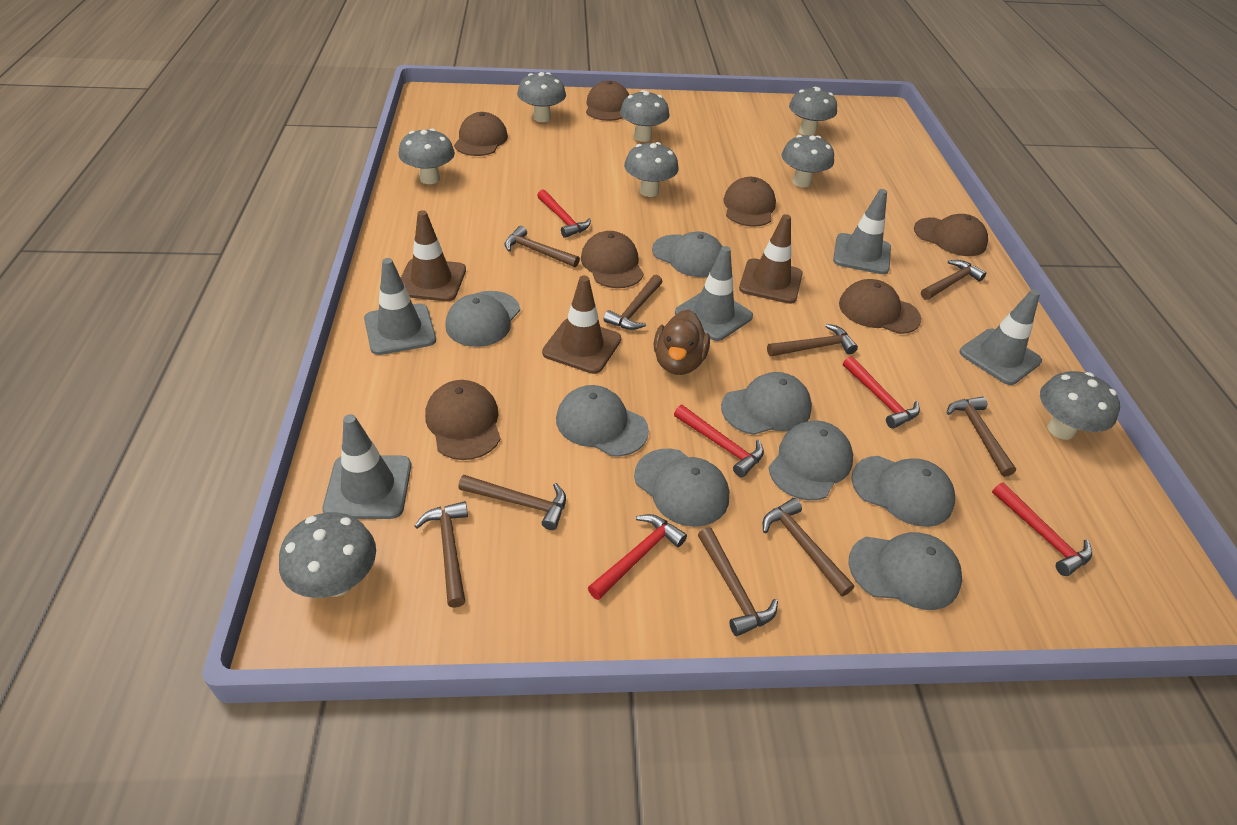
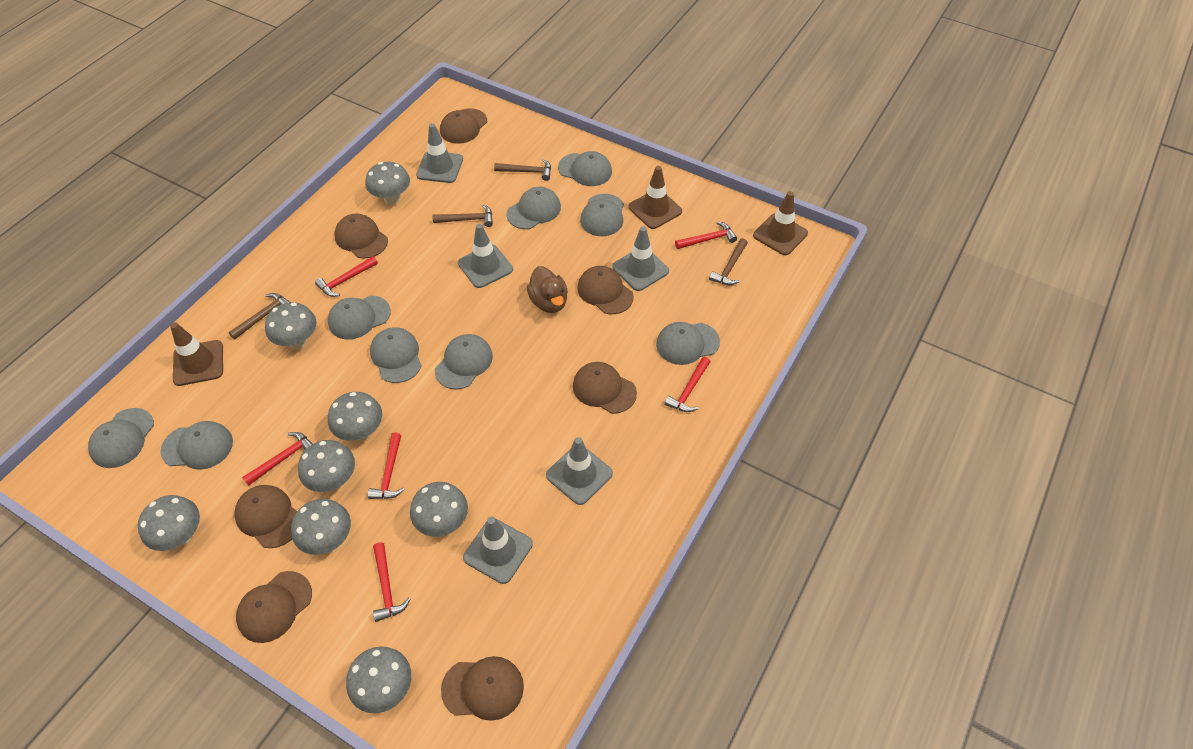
brown hammer: [415,501,468,608] [458,475,566,530] [504,226,580,267] [603,275,662,330] [698,527,778,636] [763,498,854,596] [767,324,858,356] [921,260,987,300] [946,397,1016,477] = 9 -> [229,293,290,339] [432,204,493,227] [494,159,551,181] [709,238,748,285] = 4
grey cap: [445,291,520,347] [556,385,649,457] [634,448,729,527] [652,232,723,277] [721,372,812,435] [769,421,853,500] [849,532,962,610] [851,456,955,527] = 8 -> [88,408,154,468] [160,421,233,470] [328,296,391,340] [370,327,422,383] [435,334,493,389] [507,187,561,229] [558,151,612,186] [580,194,624,236] [656,322,720,365] = 9
red hammer: [537,189,591,238] [588,514,687,600] [674,405,764,477] [843,356,920,429] [992,482,1092,576] = 5 -> [242,432,312,486] [315,256,378,297] [368,433,405,499] [373,542,411,622] [665,357,710,412] [675,221,737,249] = 6

